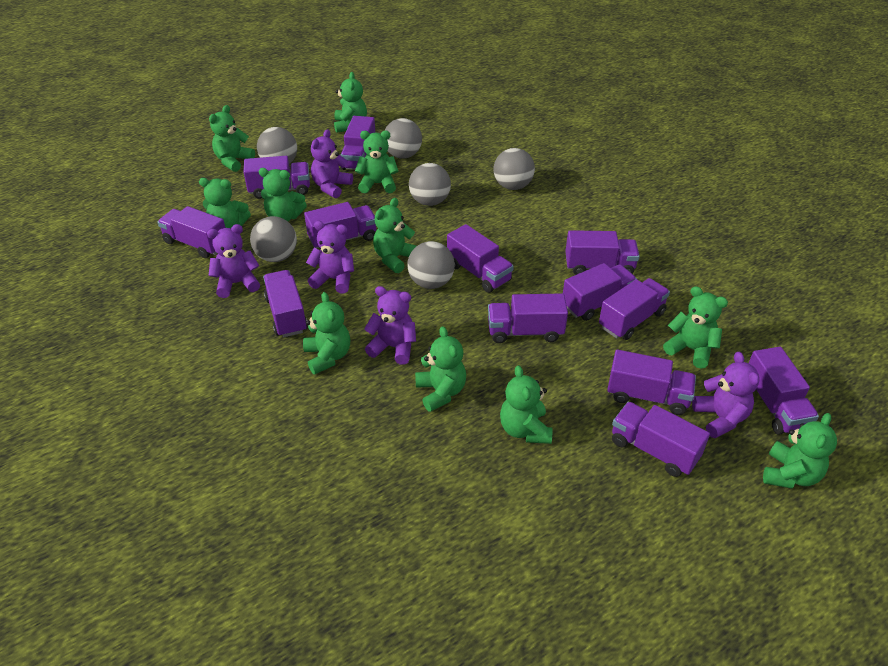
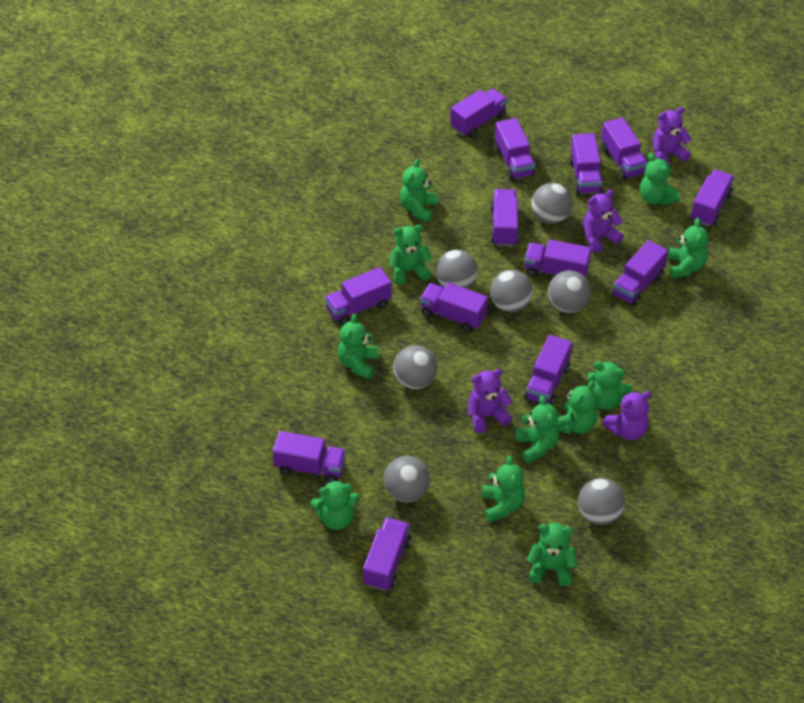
grey ball: [250,216,297,262] [257,127,297,164] [384,118,422,159] [407,241,455,289] [409,163,451,206] [494,148,535,190] = 6 -> [384,456,430,502] [393,345,437,389] [436,250,478,289] [490,270,533,312] [531,183,572,224] [548,270,591,313] [578,478,625,525] = 7
purple teddy bear: [207,224,260,298] [306,221,354,293] [311,129,353,198] [364,286,416,365] [692,352,759,438] = 5 -> [468,369,513,433] [583,190,624,253] [602,391,651,440] [653,107,692,164] = 4

